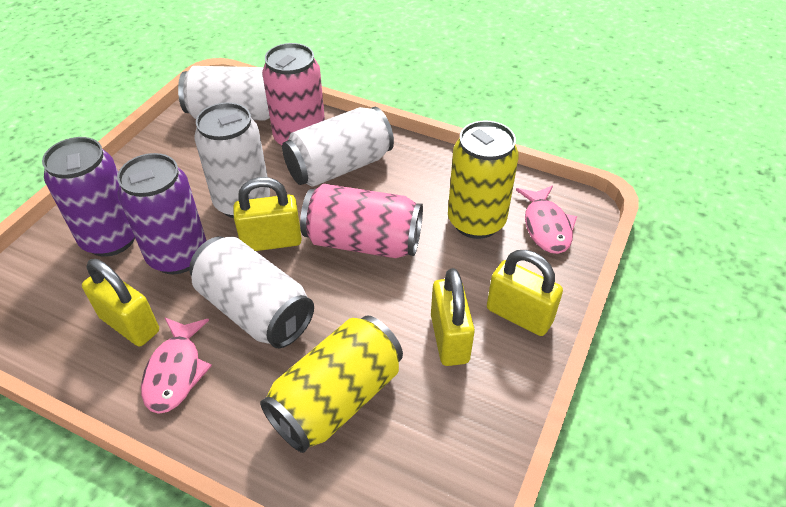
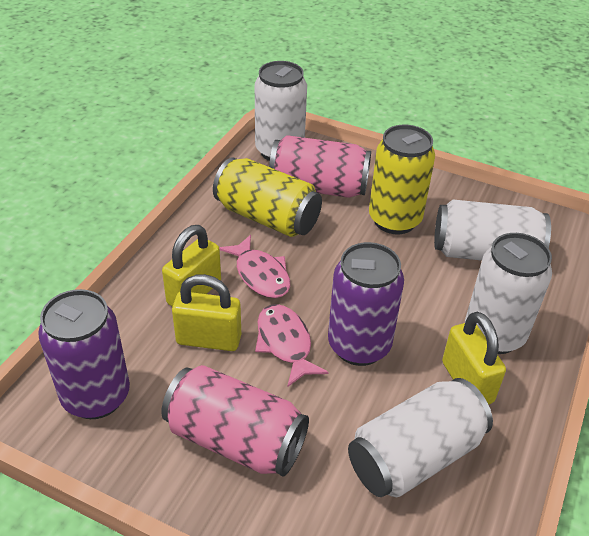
yellow padlock: [82,259,159,346] [233,177,302,251] [431,268,475,366] [487,250,563,336] = 4 -> [162,225,221,307] [172,274,241,351] [442,311,506,405] = 3

